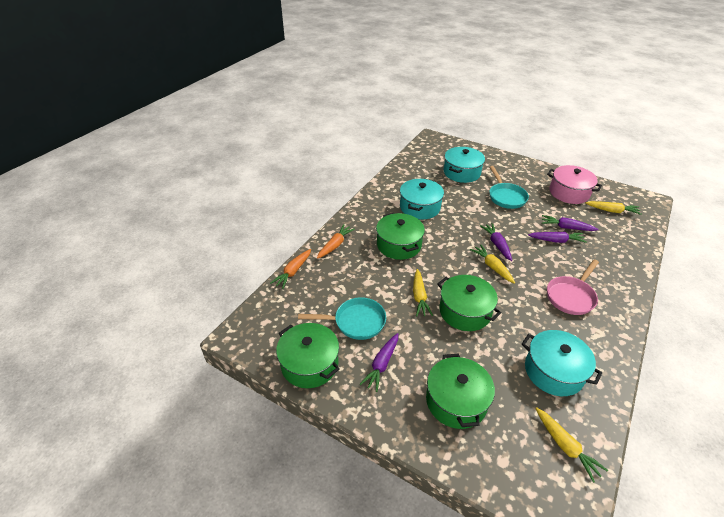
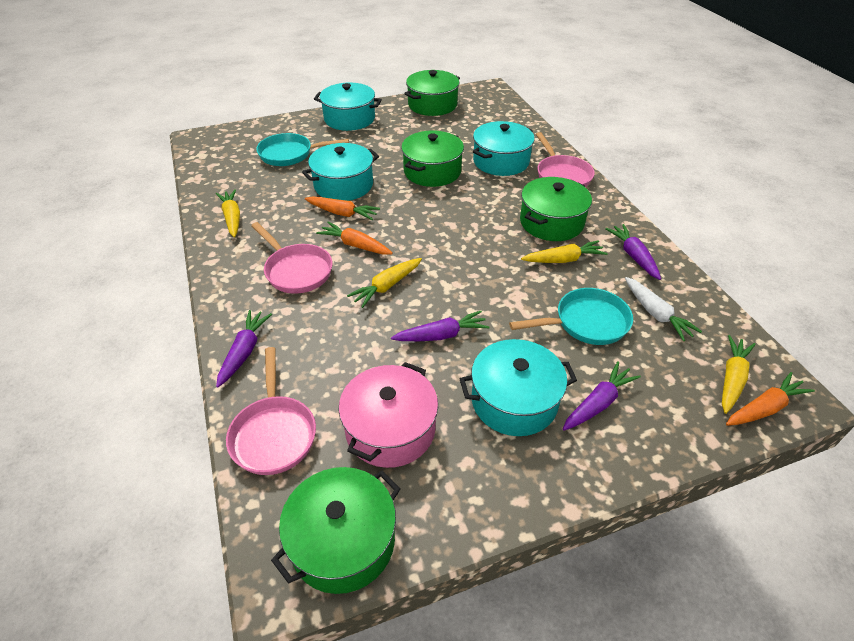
orange carrot: [270,249,311,289] [317,224,355,259] = 2 -> [305,196,380,220] [316,222,393,255] [726,372,815,426] = 3
pink pan: [547,259,599,315] = 1 -> [226,347,316,475] [251,222,333,294] [536,132,595,187] = 3
turquoise pot: [400,179,444,220] [444,147,485,183] [522,330,602,396] = 3 -> [302,143,379,201] [314,82,382,131] [460,339,577,436] [473,121,535,176] = 4
white carrot: none = 0 -> [625,277,702,341] = 1

